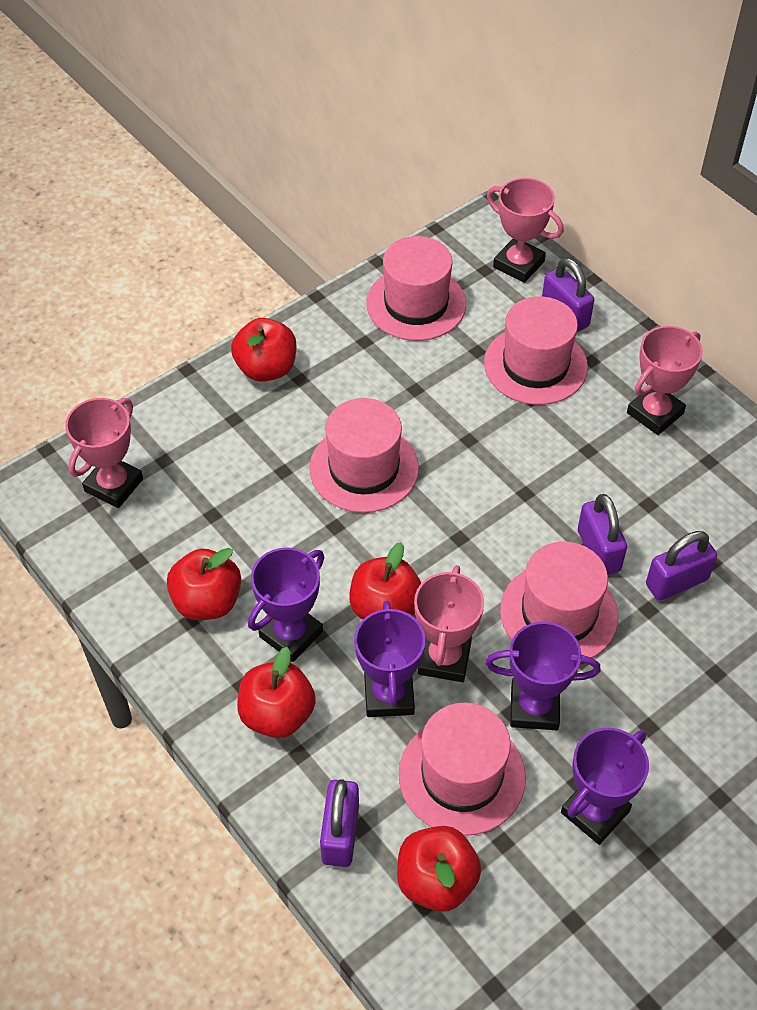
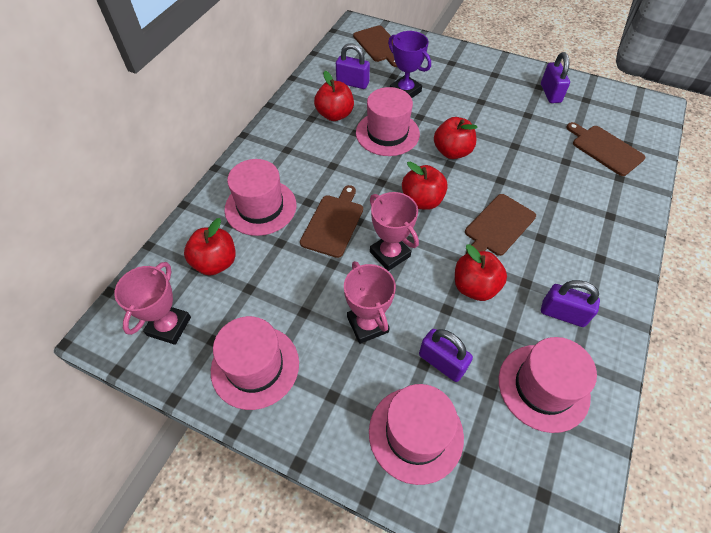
brown cutting board: none = 0 -> [300,185,363,258] [353,25,397,67] [465,194,536,256] [567,122,646,176] = 4
pink trophy: [65,398,143,508] [414,565,484,682] [487,178,564,283] [627,326,703,435] = 4 -> [114,262,191,345] [344,261,396,344] [370,192,419,271] = 3
purple trophy: [248,548,325,662] [354,601,425,717] [485,622,601,730] [561,728,649,845] = 4 -> [388,31,431,98] = 1

